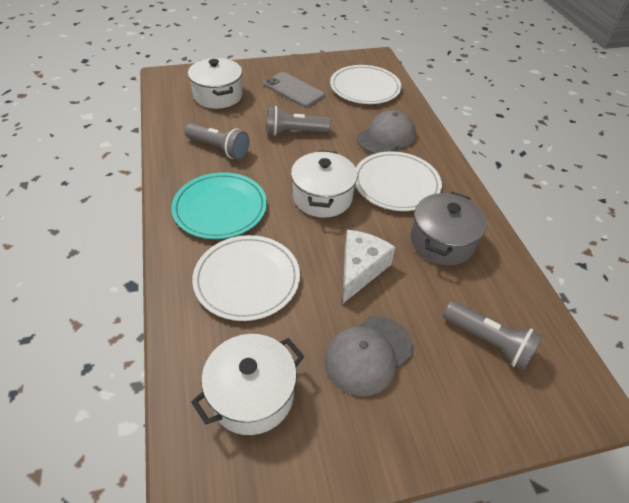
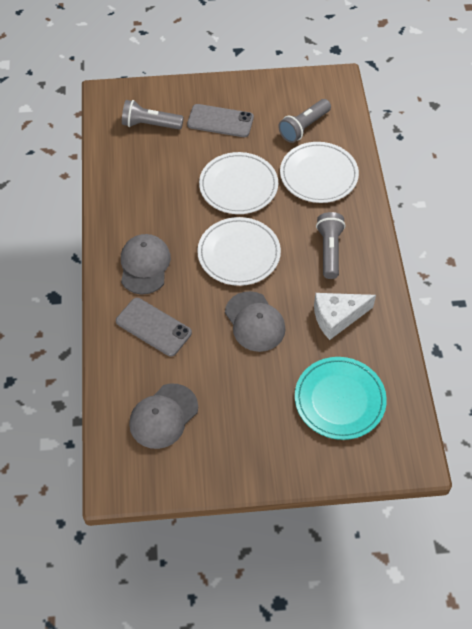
grey cap: [324,316,413,396] [357,110,416,154] = 2 -> [121,234,171,294] [129,384,198,449] [225,291,286,352] = 3
grey phone: [264,72,325,107] = 1 -> [116,298,192,357] [187,104,254,137] = 2
grey pot: [411,192,487,265] = 1 -> none = 0
white pot: [188,58,242,109] [191,334,304,435] [291,150,357,218] = 3 -> none = 0

